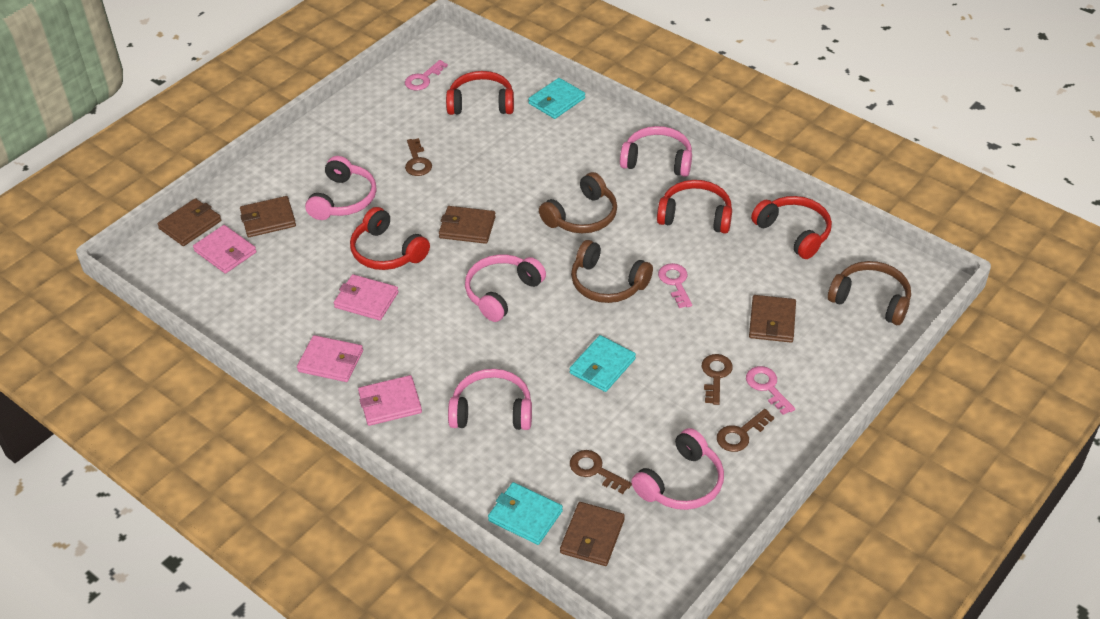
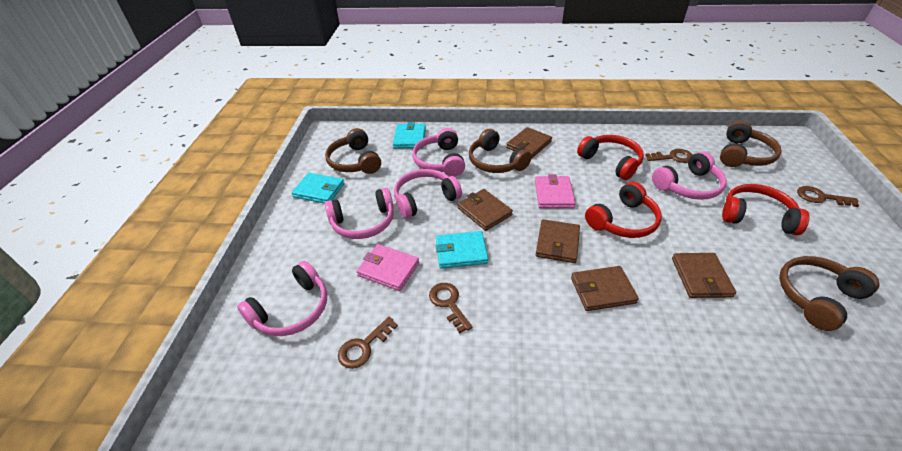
brown headphones: [539,172,617,233] [571,240,653,303] [828,261,911,325] = 3 -> [325,128,381,174] [469,129,532,173] [720,121,782,167] [779,256,880,331] = 4
pink key: [405,60,448,90] [658,263,692,308] [746,366,795,415] = 3 -> none = 0
pink wallet: [193,225,257,274] [297,335,363,382] [334,274,399,320] [358,375,422,426] = 4 -> [356,244,419,291] [535,174,576,208] = 2
red headphones: [350,207,430,270] [446,71,514,115] [657,180,732,234] [751,196,832,259] = 4 -> [577,135,644,180] [585,182,662,238] [722,184,810,235] = 3

